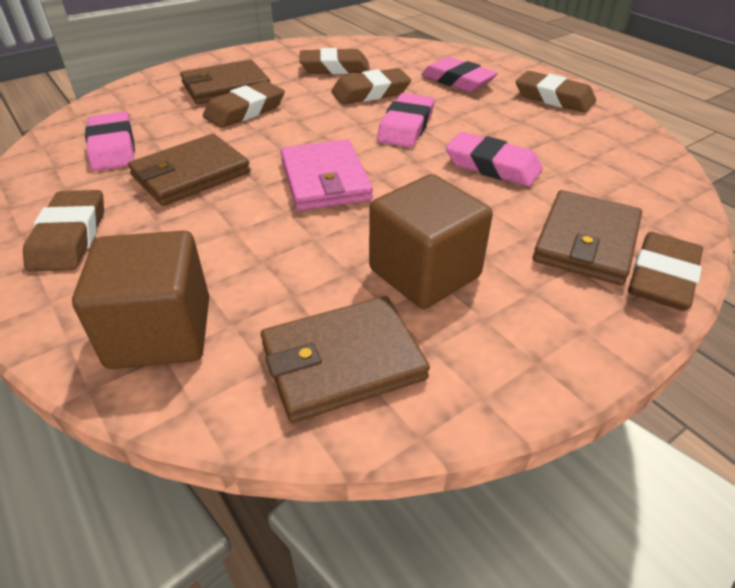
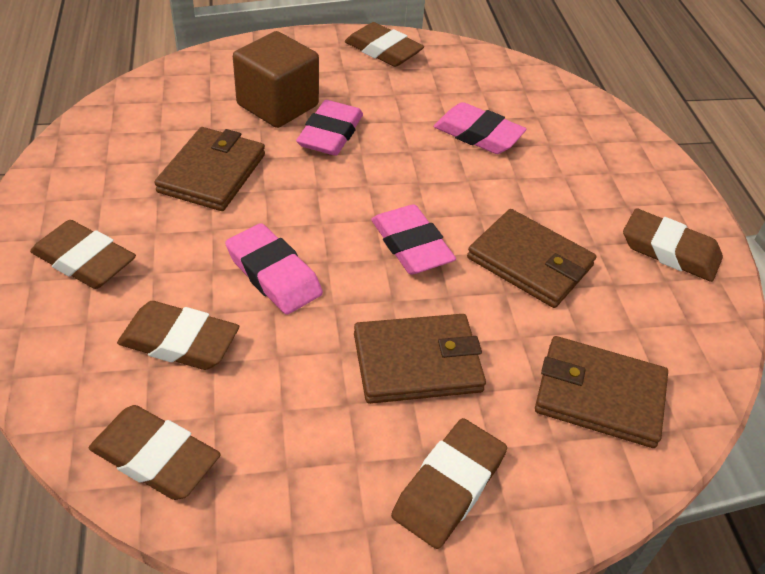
brown cube: [72,231,209,369] [369,174,493,309] = 2 -> [233,31,319,128] = 1
pink wallet: [280,140,373,211] = 1 -> none = 0

